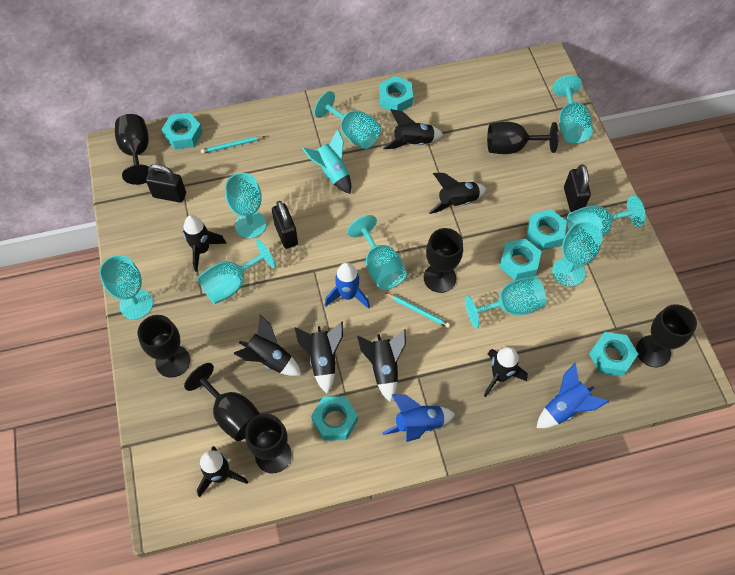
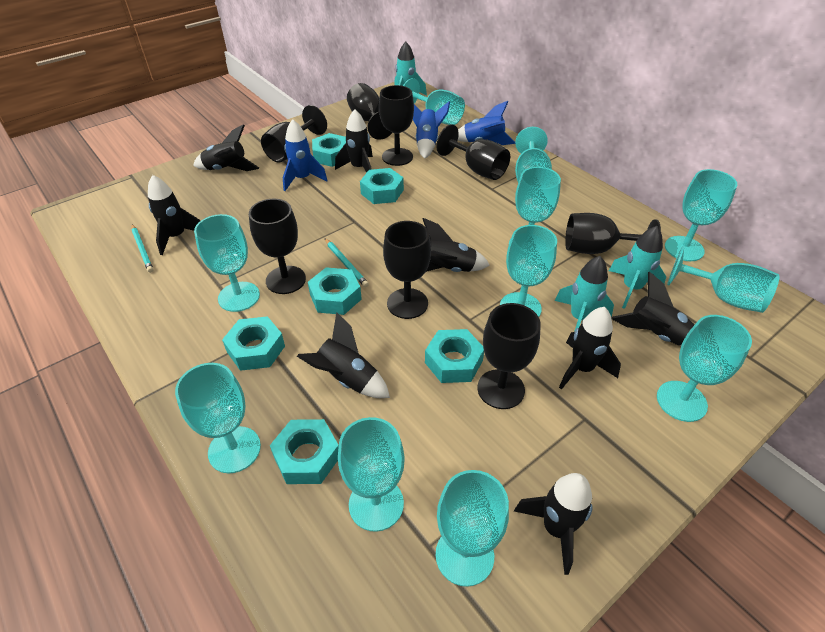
black goblet: [115,114,149,185] [138,315,190,378] [184,363,260,441] [245,414,292,473] [424,228,463,293] [487,122,559,154] [636,304,697,367] = 7 -> [249,199,306,294] [261,105,327,162] [347,83,392,140] [379,85,414,166] [383,221,431,319] [437,124,510,180] [477,303,541,409] [565,213,661,254] = 8
black padlock: [146,164,186,203] [272,201,298,249] [564,164,591,212] = 3 -> none = 0
turquoise goblet: [99,255,153,319] [197,240,276,304] [225,173,266,238] [314,91,381,149] [347,215,407,290] [465,276,546,329] [552,75,593,144] [552,222,603,287] [567,195,646,236] = 9 -> [175,363,261,473] [194,214,260,312] [338,417,405,532] [403,78,465,125] [436,470,509,587] [500,225,557,317] [509,167,561,243] [515,127,552,182] [657,315,752,422] [665,169,737,261] [667,246,779,313] = 11
turquoise rocket: [302,129,351,194] = 1 -> [394,42,427,96] [555,256,614,332] [609,226,666,309] = 3

